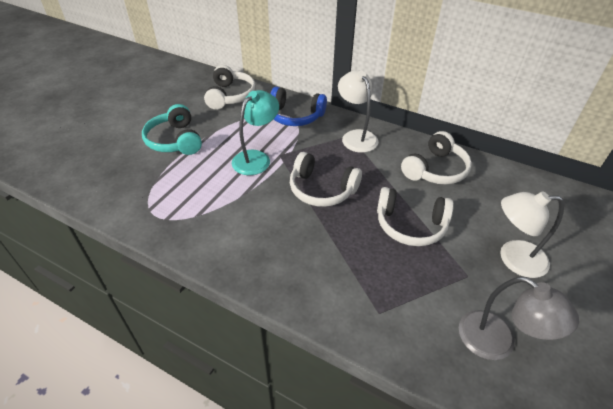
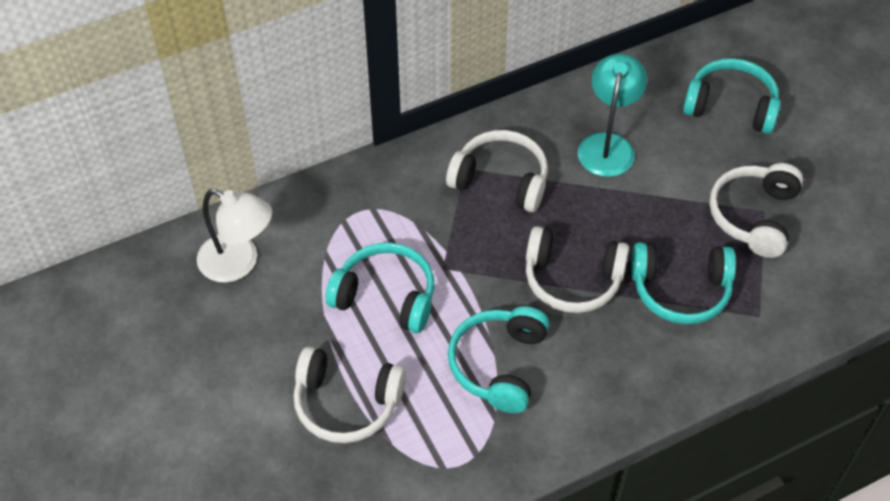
blue headphones: [270,87,327,126] = 1 -> none = 0
grey lamp: [459,276,579,360] = 1 -> none = 0
turquoise headphones: [142,104,202,155] = 1 -> [326,243,435,333] [448,306,549,413] [631,242,736,324] [683,58,781,134] = 4
white lamp: [338,70,378,153] [500,191,564,278] = 2 -> [197,189,272,283] = 1

